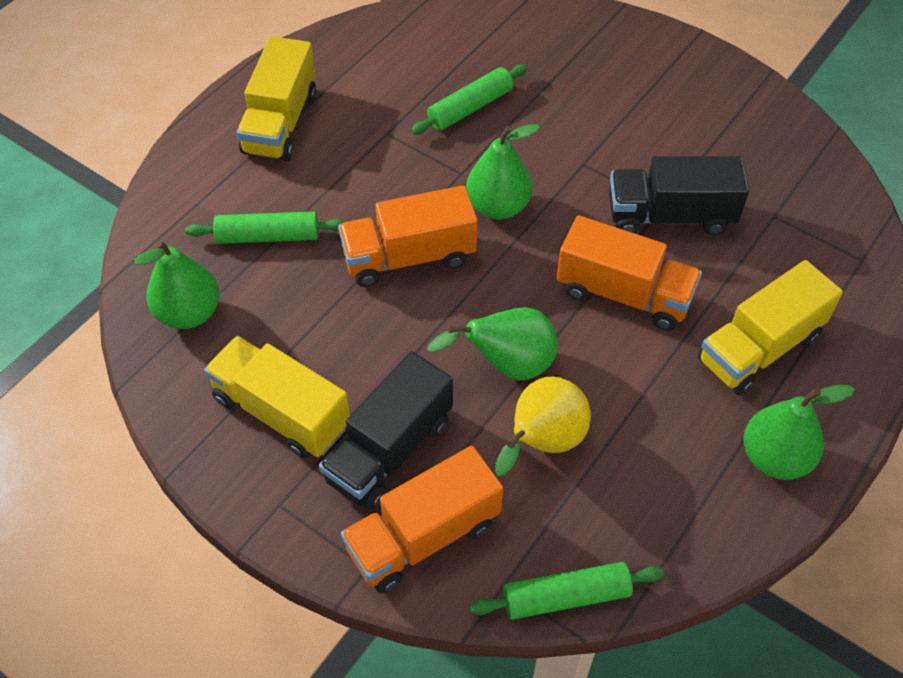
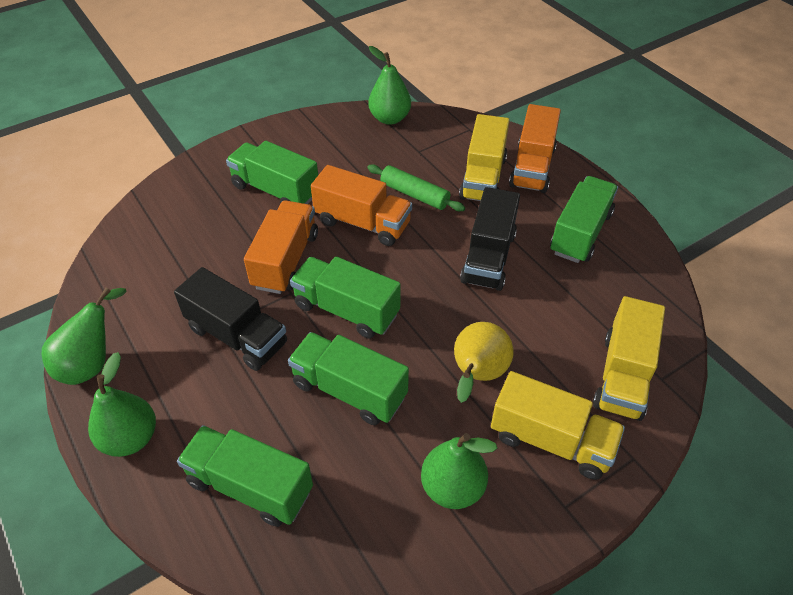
green rolling pin: [185,212,346,244] [411,64,528,134] [470,562,664,620] = 3 -> [367,164,465,211] = 1
green truck: none = 0 -> [177,425,313,527] [226,141,318,204] [288,332,409,425] [290,256,401,338] [550,176,618,263] = 5

